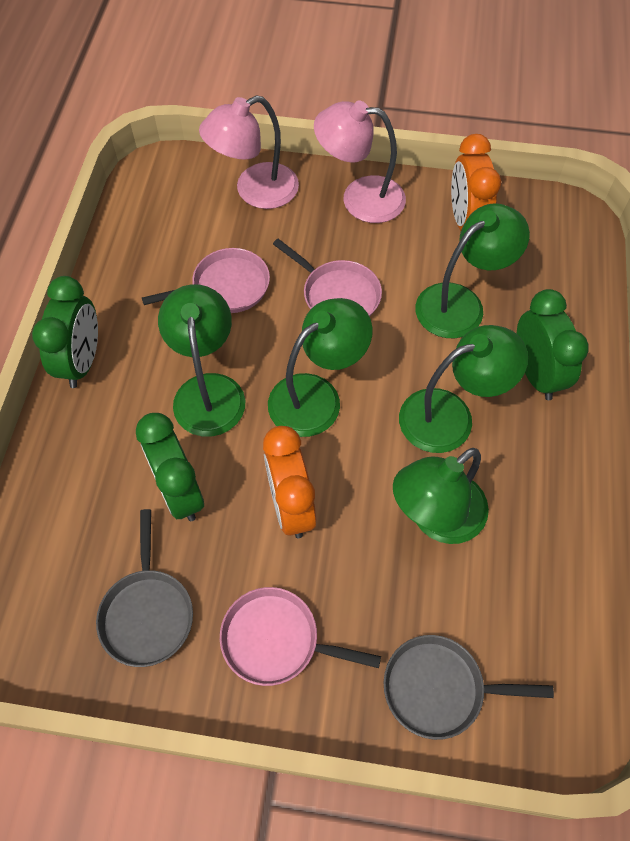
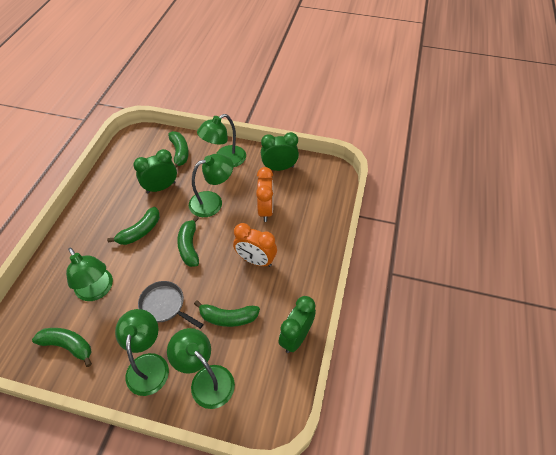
green banana: none = 0 -> [32,328,92,367] [107,207,160,245] [168,131,189,168] [177,216,199,267] [194,300,260,327] = 5
grey pan: [96,509,193,667] [384,635,554,740] = 2 -> [138,281,204,329] = 1
pink lamp: [199,95,299,209] [314,100,406,223] = 2 -> none = 0
pink pan: [142,248,270,313] [220,587,381,686] [273,239,382,317] = 3 -> none = 0

